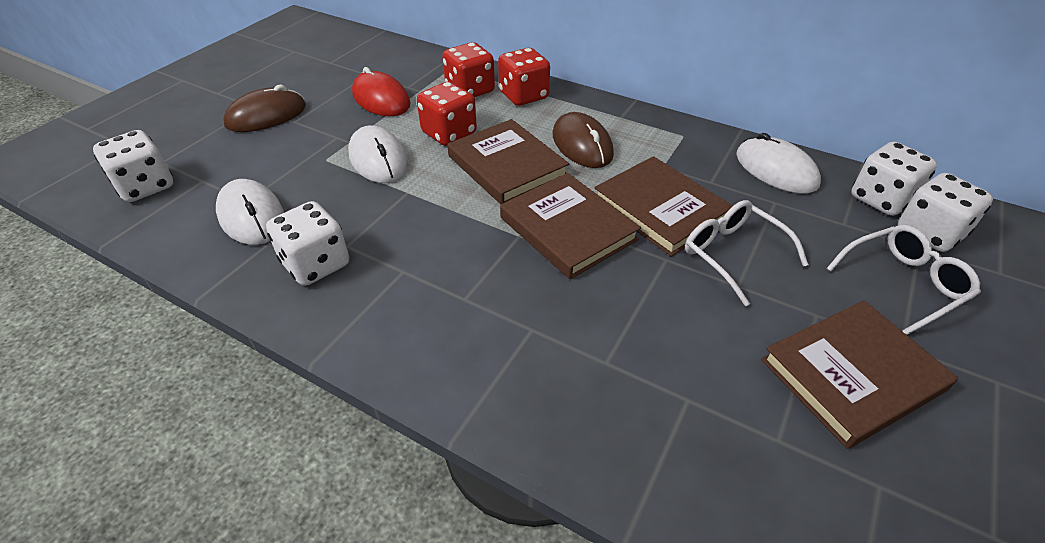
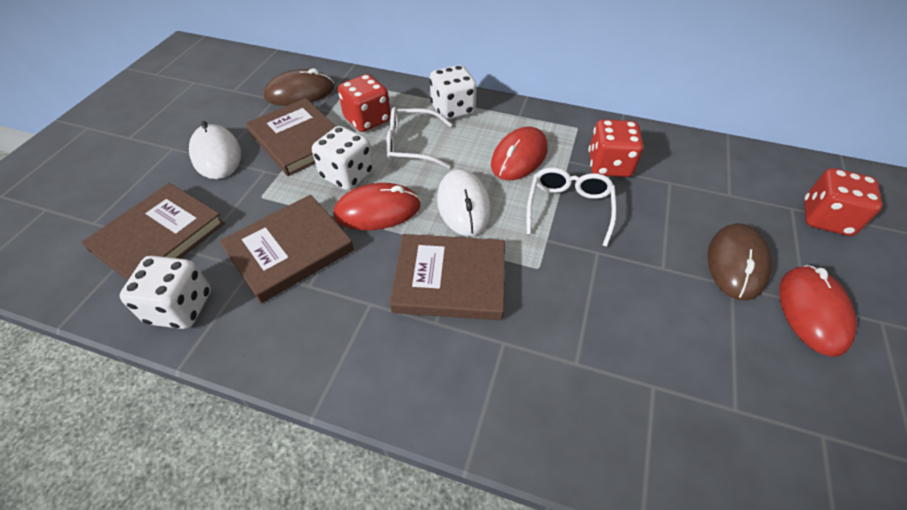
red mouse: [352,67,411,116] = 1 -> [333,183,420,230] [491,127,548,180] [779,265,857,357] = 3
white dice: [93,130,173,202] [266,201,349,286] [851,142,937,216] [898,173,993,252] = 4 -> [120,256,211,329] [312,126,373,190] [430,65,477,120] = 3
white mouse: [216,179,284,245] [348,125,408,183] [736,133,821,194] = 3 -> [189,121,241,179] [437,169,491,236] = 2

